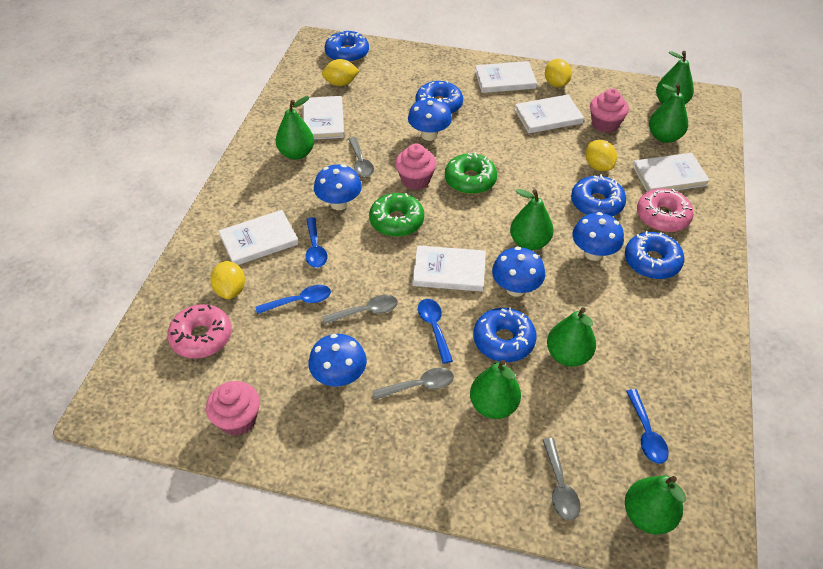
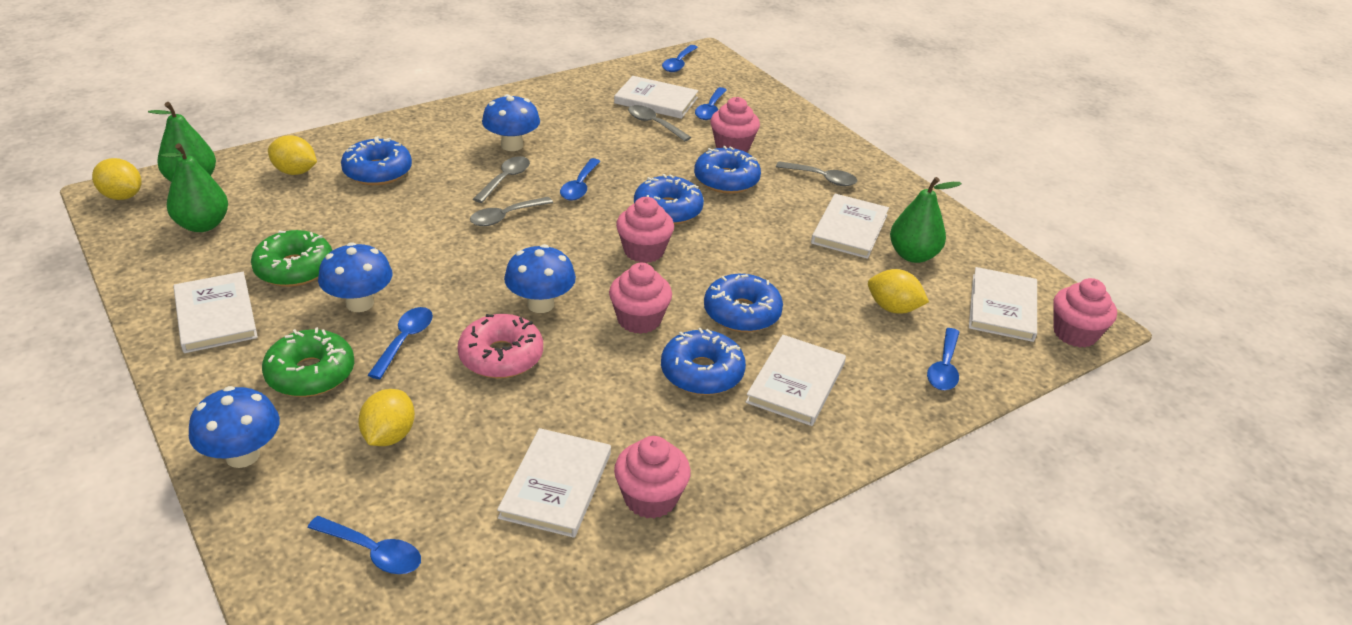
blue mushroom: [308,334,367,387] [314,164,362,210] [408,98,452,141] [492,247,545,297] [572,212,624,261] = 5 -> [189,386,280,468] [318,242,392,312] [482,94,540,151] [504,244,576,313] = 4
blue spoon: [256,285,331,314] [306,217,327,268] [418,299,453,364] [626,389,669,464] = 4 -> [307,516,421,574] [368,307,433,379] [560,158,600,201] [662,45,698,72] [695,87,726,120] [927,328,959,390] = 6
green pear: [275,96,314,160] [470,360,521,419] [510,189,554,251] [547,307,596,367] [625,475,686,535] [649,84,688,143] [656,51,694,104] = 7 -> [148,102,216,182] [161,143,228,232] [890,177,962,263] = 3
pink cupcake: [206,381,260,436] [395,143,437,190] [590,88,629,133] = 3 -> [609,263,672,334] [614,436,691,519] [616,197,674,263] [710,97,760,152] [1053,278,1117,347] = 5
pink donut: [167,304,232,359] [637,188,694,232] = 2 -> [457,314,543,378] = 1

